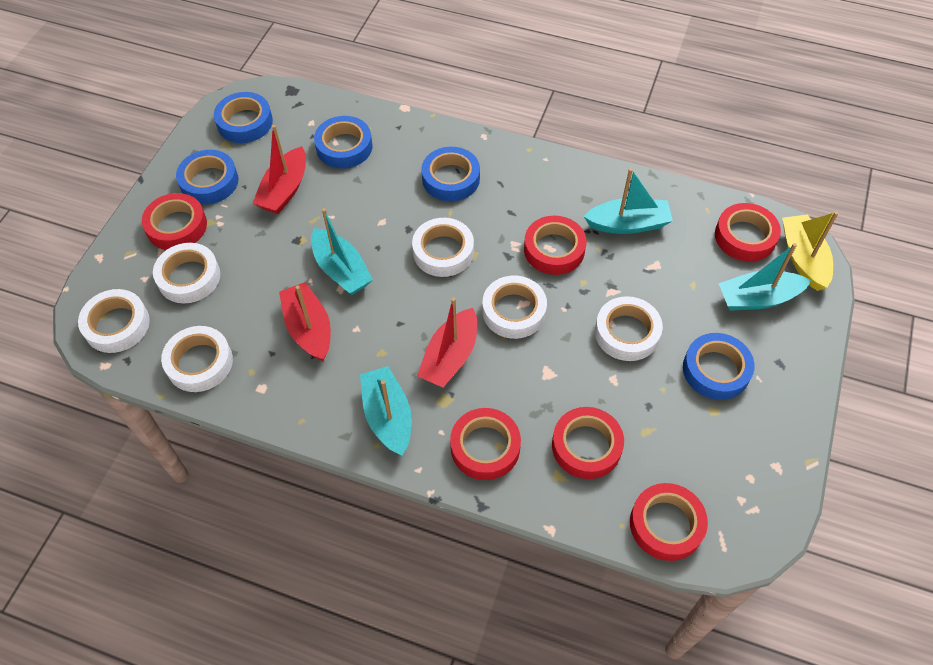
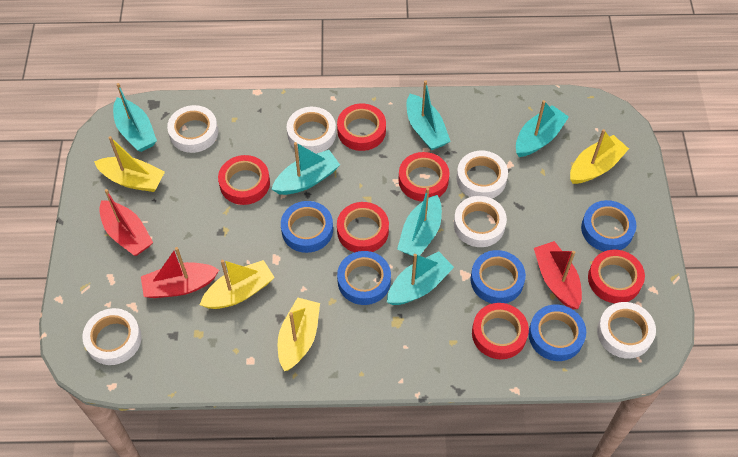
turquoise boat: [311,208,373,295] [360,366,412,455] [584,168,673,234] [719,243,811,311] = 4 -> [113,83,157,152] [271,142,340,195] [387,252,454,305] [397,188,442,256] [407,80,451,150] [516,100,569,157] = 6
yellow boat: [782,211,839,291] = 1 -> [94,136,165,192] [200,260,275,309] [278,297,320,371] [570,129,629,184] = 4

